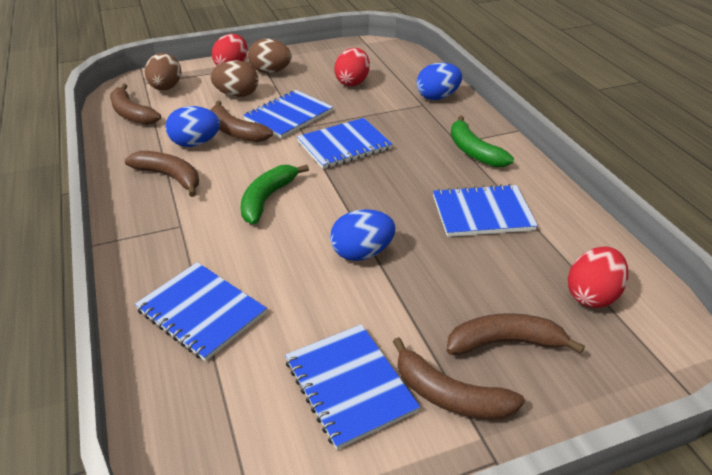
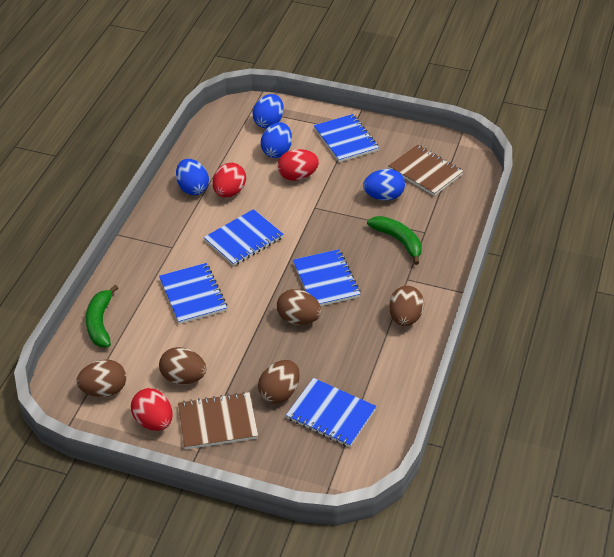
blue egg: [165,106,220,147] [330,209,396,261] [417,63,462,100] = 3 -> [176,159,209,195] [252,94,284,129] [261,122,292,158] [363,169,405,200] = 4
brown banana: [110,84,161,125] [125,151,199,197] [210,101,273,142] [393,337,525,420] [446,313,585,355] = 5 -> none = 0
brown egg: [145,53,182,90] [210,60,258,97] [248,39,292,73] = 3 -> [76,360,126,397] [159,347,206,384] [258,360,300,403] [277,289,322,325] [389,286,424,326] = 5
brown notebook: none = 0 -> [178,392,258,449] [388,145,464,196] = 2

